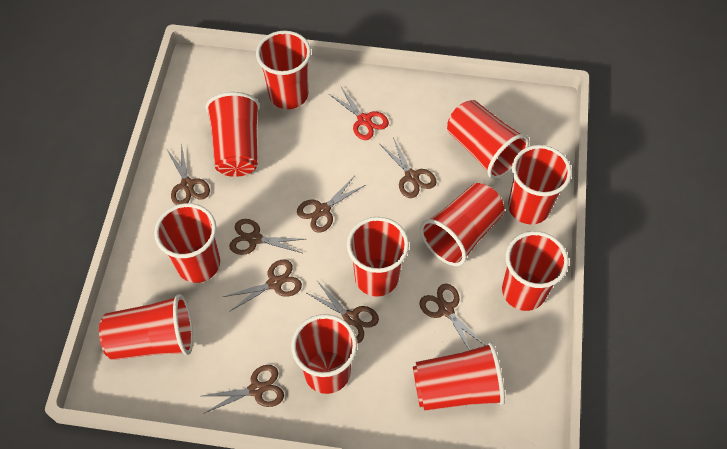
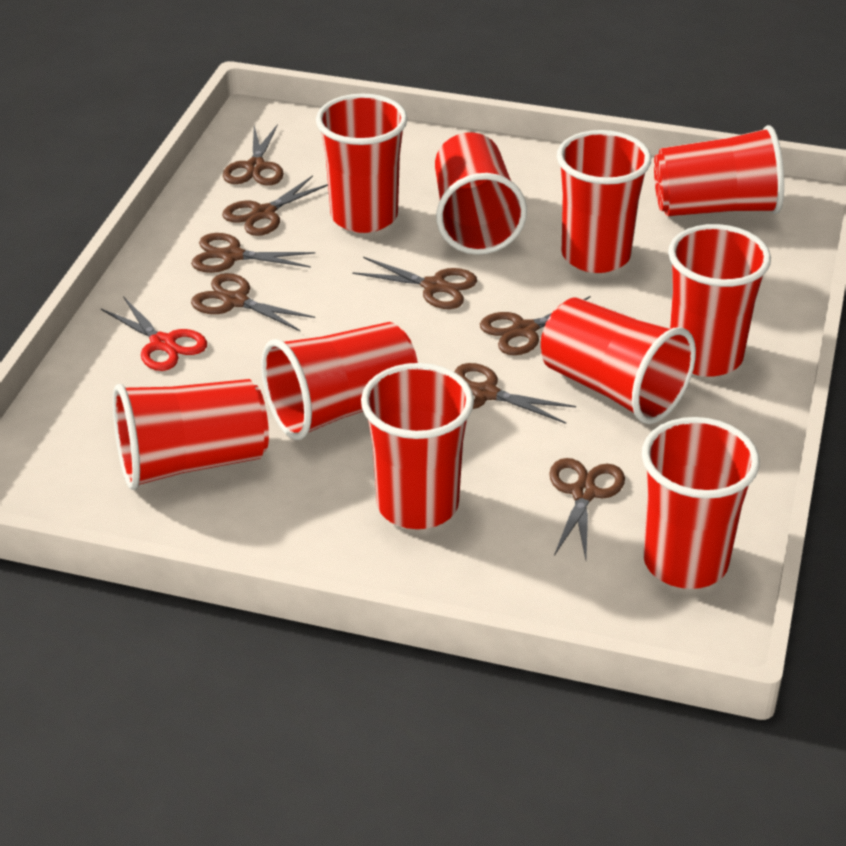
red cup: [99,294,193,360] [154,203,220,283] [206,92,260,177] [256,31,311,109] [291,314,357,394] [347,217,409,297] [413,342,505,411] [420,183,505,266] [447,100,529,179] [502,231,569,311] [508,145,572,225] = 11 -> [113,379,269,490] [261,322,418,440] [316,94,408,233] [361,363,474,529] [435,132,527,255] [541,297,696,424] [557,130,651,273] [642,417,760,589] [654,125,784,216] [668,224,771,377] = 10

